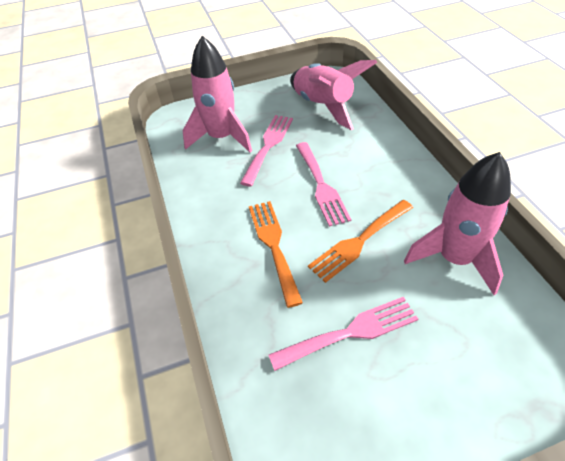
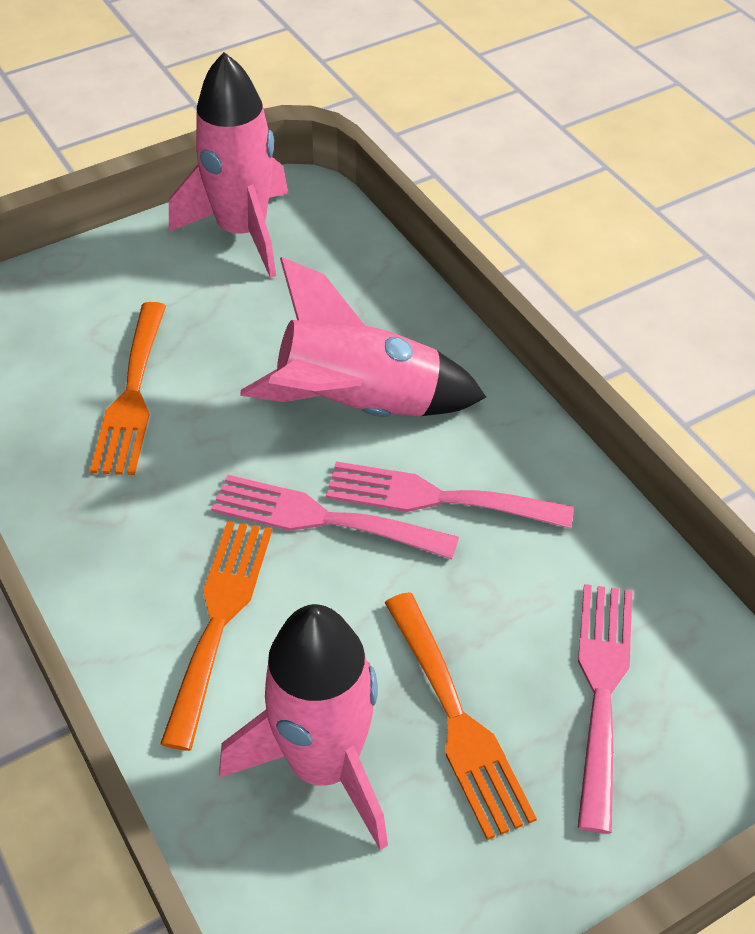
orange fork: [249,201,303,308] [308,200,413,283] = 2 -> [90,302,166,475] [160,521,272,751] [385,592,537,840] = 3

